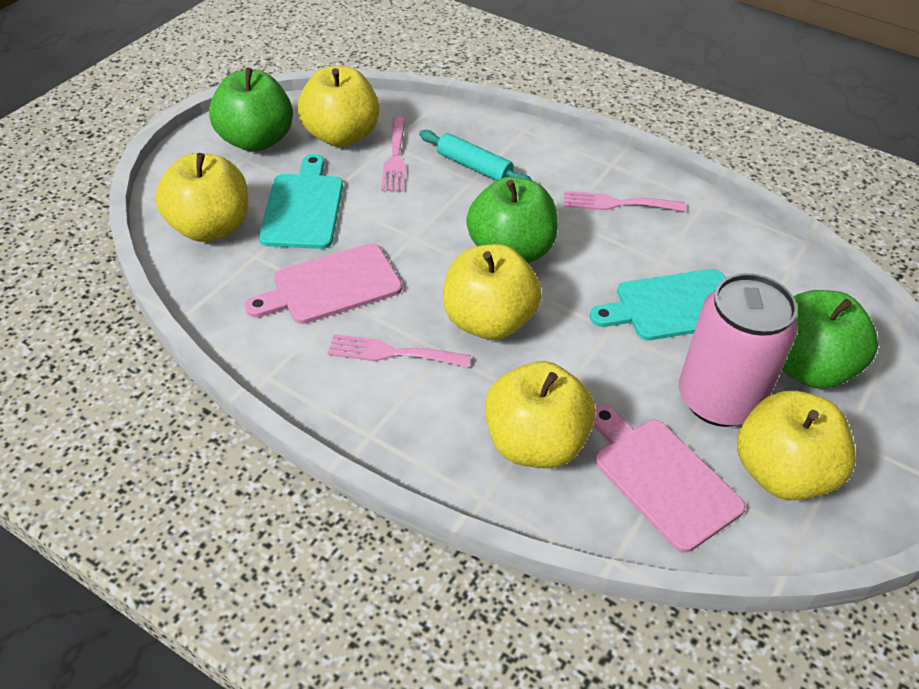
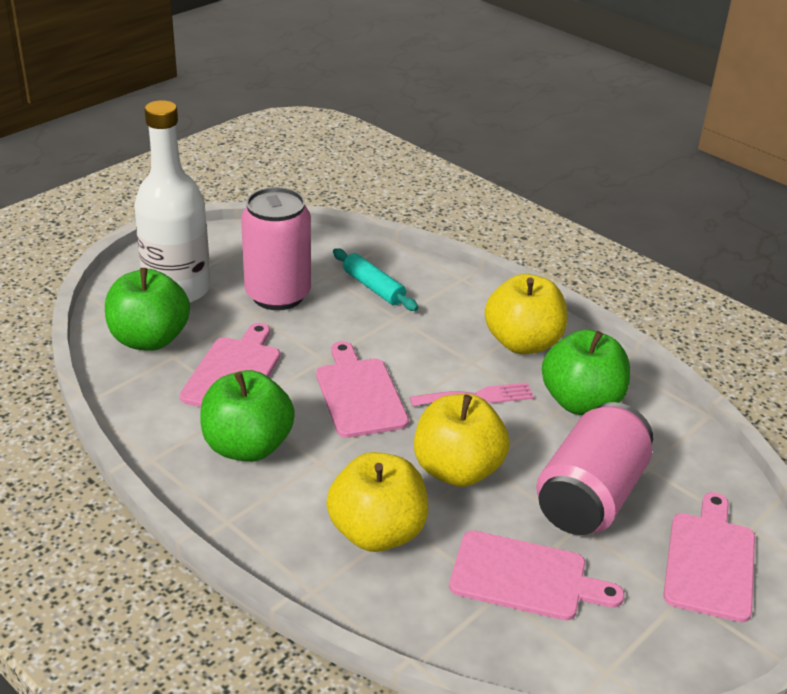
pink can: [679,273,798,427] = 1 -> [241,187,311,310] [536,402,653,535] = 2
pink cutting board: [245,243,402,324] [593,405,746,553] = 2 -> [180,323,280,407] [316,341,409,438] [449,530,625,621] [663,492,755,622] = 4
pink fork: [328,334,471,367] [381,117,406,191] [564,191,686,212] = 3 -> [410,382,534,406] = 1
turquoise cutting board: [259,154,343,249] [590,269,725,340] = 2 -> none = 0
white bottle: none = 0 -> [134,100,210,303] = 1
yellow apple: [155,153,248,242] [298,66,380,147] [443,244,542,340] [485,361,595,468] [737,391,856,500] = 5 -> [326,452,428,552] [414,394,510,487] [485,274,567,354] = 3

